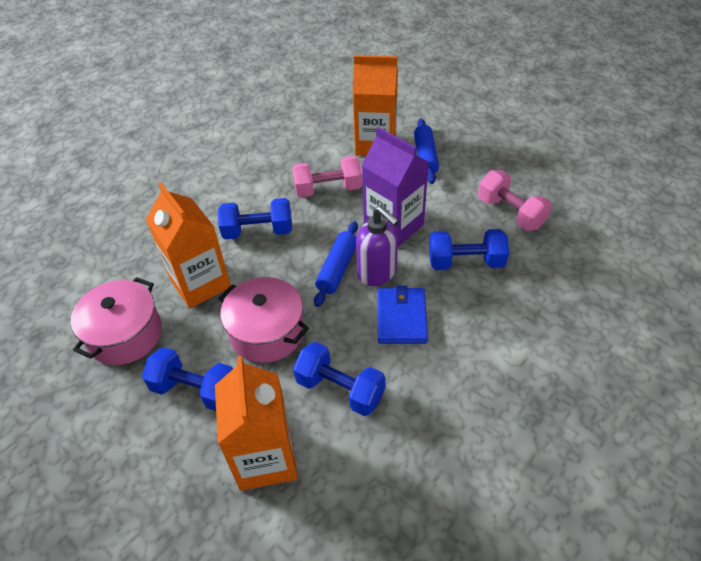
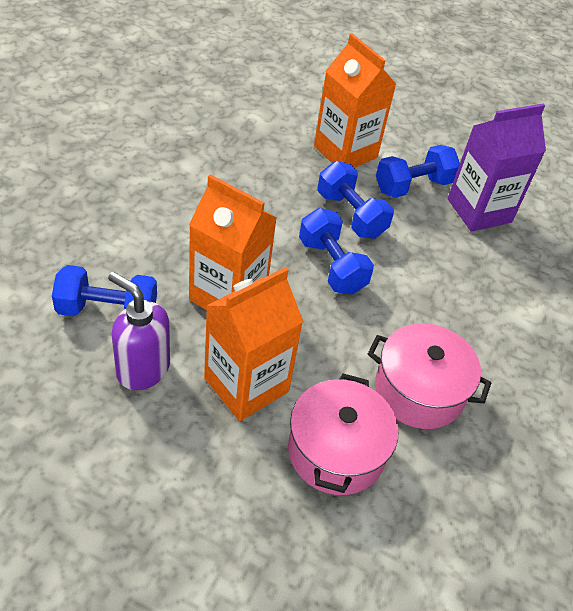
blue rolling pin: [314,221,358,307] [414,119,439,184] = 2 -> none = 0
blue wallet: [378,285,428,344] = 1 -> none = 0
pink dumbbell: [292,156,362,198] [478,170,552,231] = 2 -> none = 0

